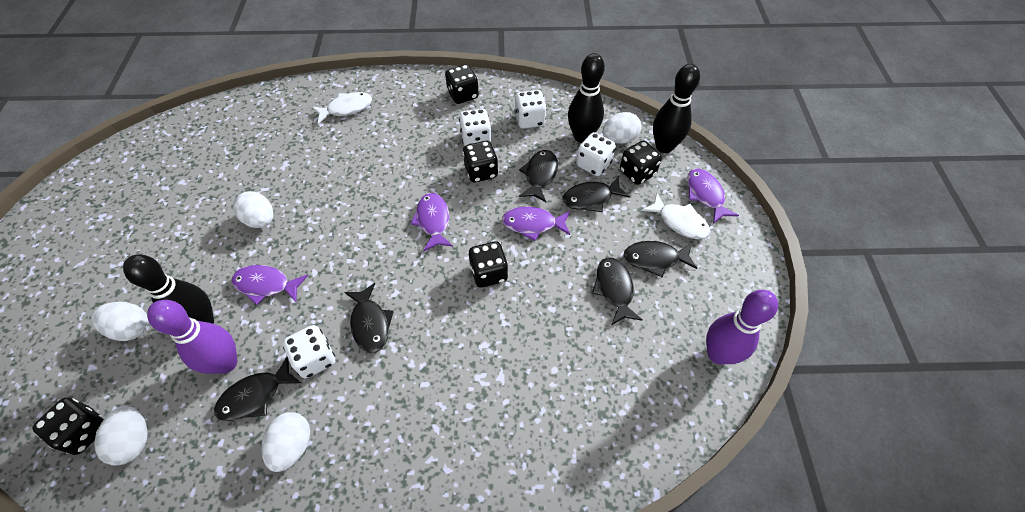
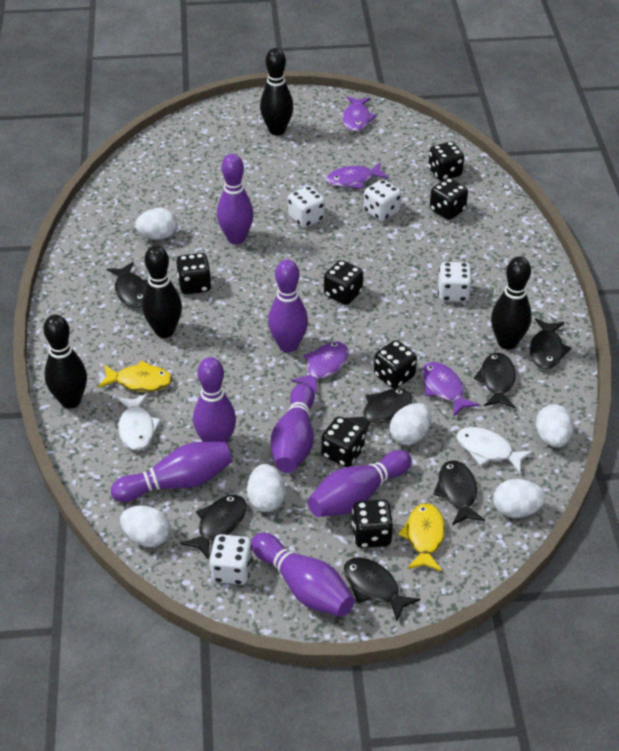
black bowling pin: [123,255,214,324] [568,53,605,143] [653,64,700,153] = 3 -> [43,315,87,408] [142,245,182,338] [260,48,293,136] [491,257,532,350] = 4
black dice: [32,397,105,455] [445,64,479,104] [463,141,498,183] [469,241,508,288] [620,141,662,185] = 5 -> [176,253,212,294] [321,416,365,467] [324,260,363,305] [352,499,394,548] [374,340,417,389] [428,142,464,181] [430,178,468,220] = 7
black fish: [214,357,301,421] [344,283,394,353] [519,150,558,202] [562,176,630,212] [592,257,643,325] [623,241,697,277] = 6 -> [107,262,148,308] [181,495,247,559] [344,557,420,621] [345,388,412,435] [433,460,485,525] [474,353,516,408] [530,318,571,369] = 7
purple bowling pin: [147,300,237,374] [706,290,778,365] = 2 -> [111,442,232,502] [193,357,236,444] [217,154,254,244] [251,533,354,617] [268,259,308,352] [271,383,315,473] [308,450,412,517] = 7
white egg: [91,302,148,341] [94,406,148,466] [233,192,273,228] [262,412,310,472] [603,112,642,144] = 5 -> [120,506,170,547] [135,208,177,240] [247,464,285,512] [390,403,432,445] [493,479,546,518] [536,404,574,447] = 6
yellow fish: none = 0 -> [98,360,172,392] [398,503,445,572] = 2

